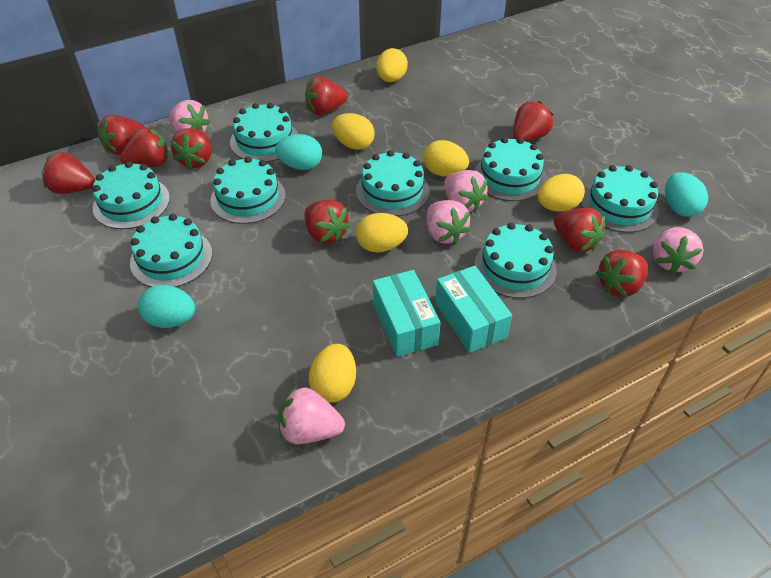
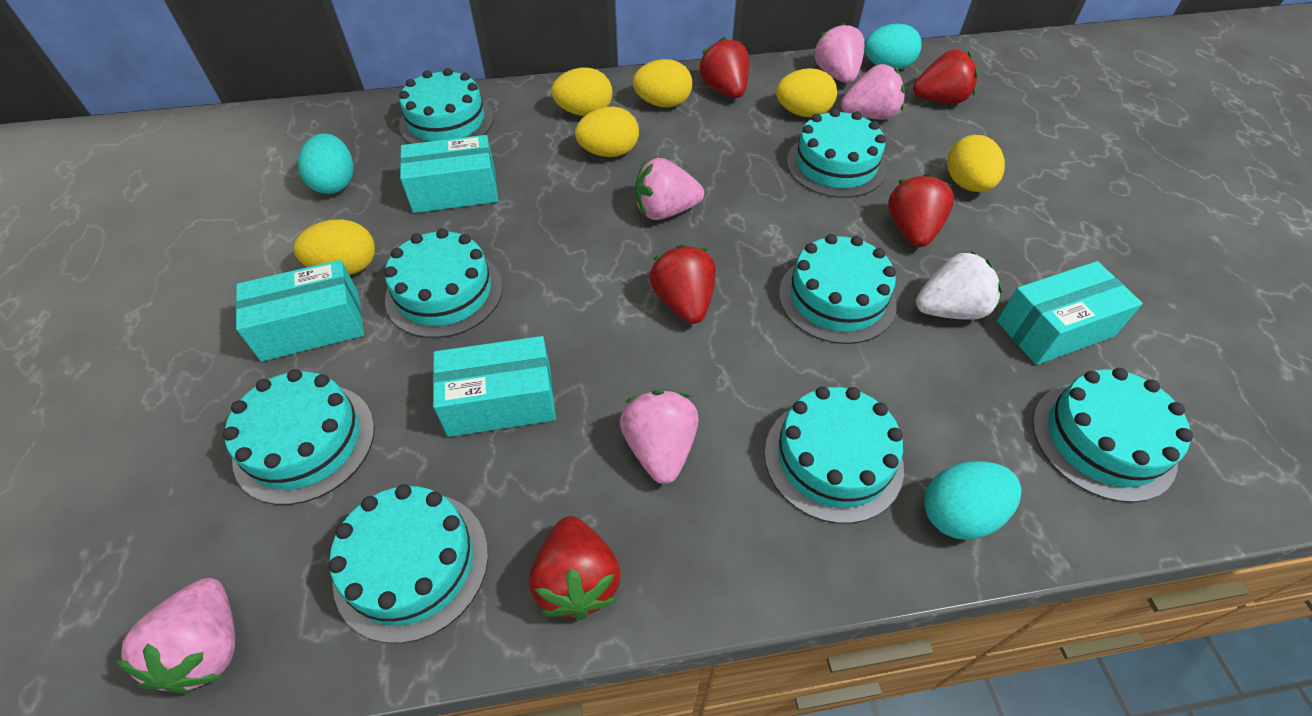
red strawberry: [42,152,95,194] [98,115,144,155] [120,127,168,168] [170,128,212,170] [304,200,350,243] [305,76,348,115] [513,101,553,142] [554,208,605,252] [596,250,648,297] = 9 -> [529,516,621,620] [649,245,716,324] [699,37,749,98] [888,173,954,247] [913,49,978,104] = 5
turquoise box: [373,270,441,357] [435,266,512,353] = 2 -> [235,260,364,362] [400,135,498,213] [433,336,556,437] [997,261,1143,365] = 4
white strawberry: none = 0 -> [916,251,1003,320] = 1

